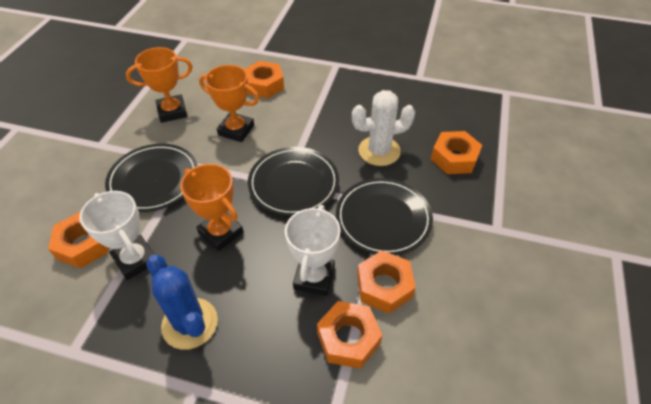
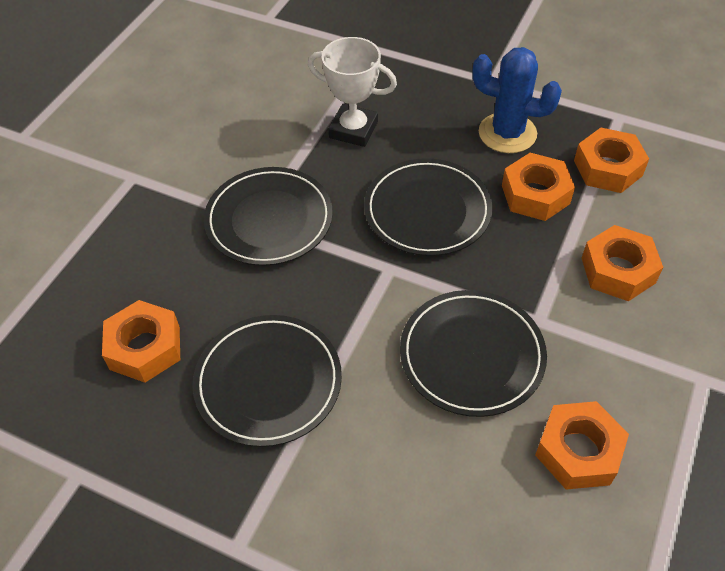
black plate: [105,144,198,212] [248,147,339,216] [336,178,433,255] = 3 -> [192,315,342,447] [204,167,333,266] [364,158,493,256] [400,290,547,417] = 4
orange trophy: [126,47,192,123] [180,164,243,251] [199,65,259,142] = 3 -> none = 0
white cactus: [352,90,415,166] = 1 -> none = 0
white trophy: [79,191,155,280] [285,205,341,296] = 2 -> [308,37,397,147] = 1

